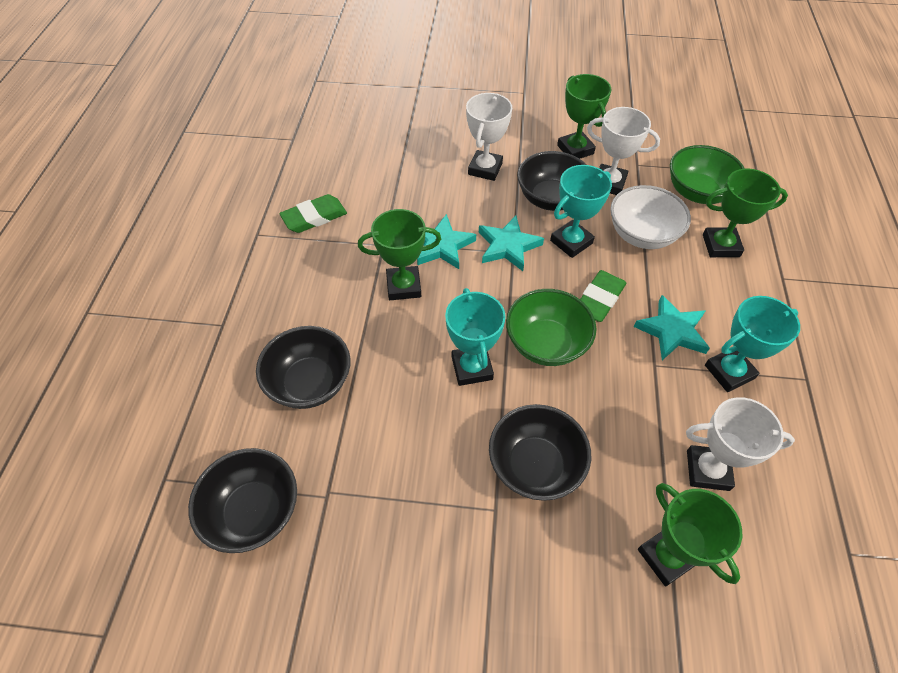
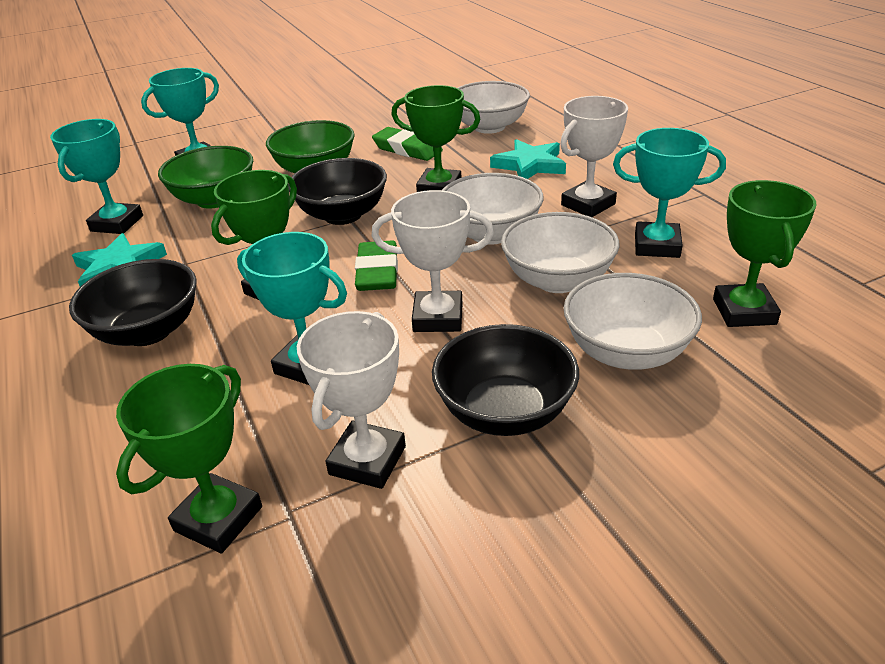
black bowl: [188,448,297,553] [256,326,351,409] [489,404,591,501] [517,151,587,211] = 4 -> [69,259,197,346] [288,158,387,225] [432,324,579,436] = 3
turquoise star: [417,214,476,269] [479,216,544,271] [634,295,710,360] = 3 -> [72,233,167,287] [490,139,566,179] = 2
turquoise trophy: [445,288,505,386] [550,165,612,258] [705,296,800,392] = 3 -> [50,119,143,234] [141,68,219,156] [237,232,347,385] [613,128,726,258] = 4
white bowl: [610,185,691,249] = 1 -> [442,173,544,245] [458,81,530,134] [501,212,620,293] [563,273,702,370] = 4

